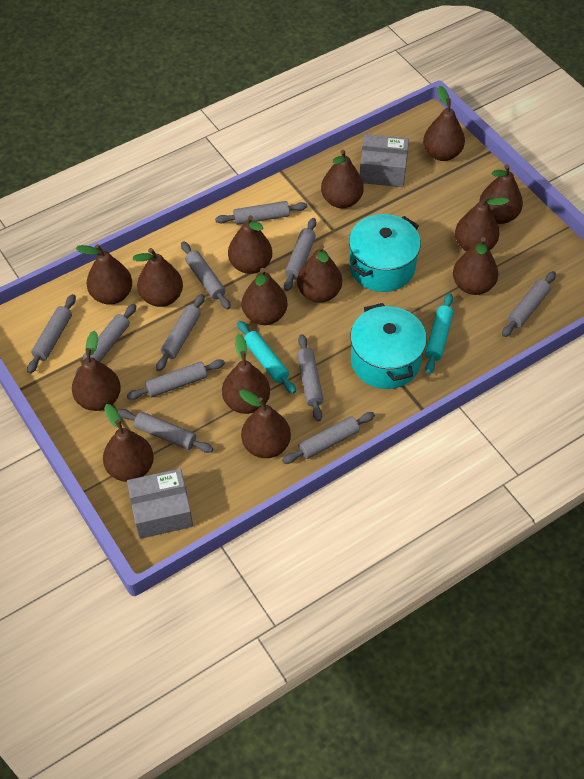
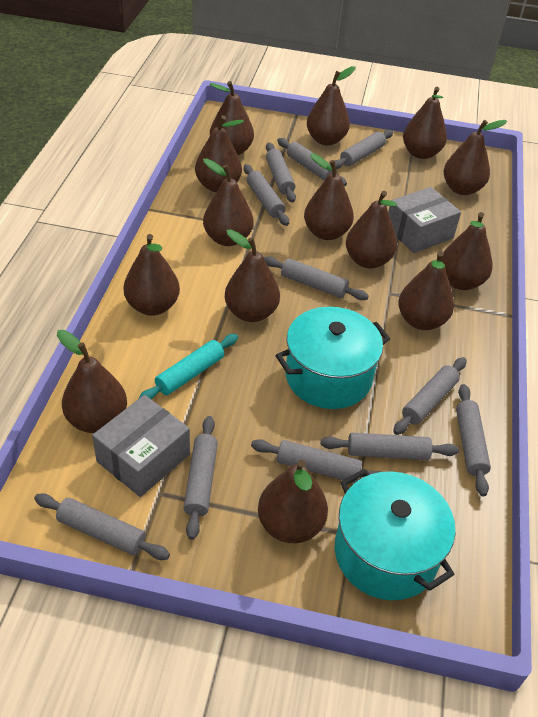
turquoise rolling pin: [237,321,296,394] [425,293,454,374] = 2 -> [138,334,238,400] = 1

